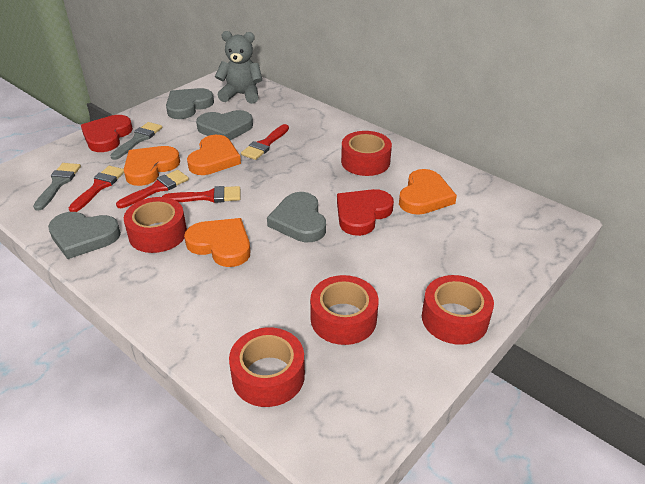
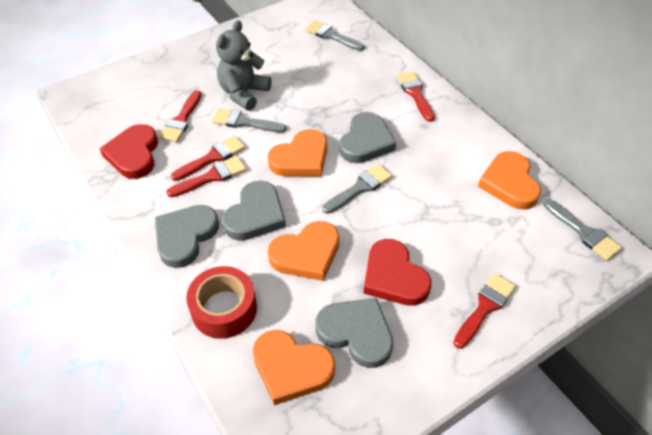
grey brush: [33,163,81,211] [110,122,162,160] = 2 -> [212,108,287,133] [305,20,364,51] [323,164,392,214] [543,198,622,261] = 4
red brush: [69,166,124,212] [116,170,189,208] [162,186,240,203] [241,124,289,160] = 4 -> [159,90,202,142] [167,156,246,197] [171,136,245,181] [397,72,435,122] [453,273,516,348] = 5
red tape: [124,197,187,253] [229,327,305,407] [310,275,379,345] [341,131,392,176] [422,275,494,345] = 5 -> [186,266,257,339] = 1

